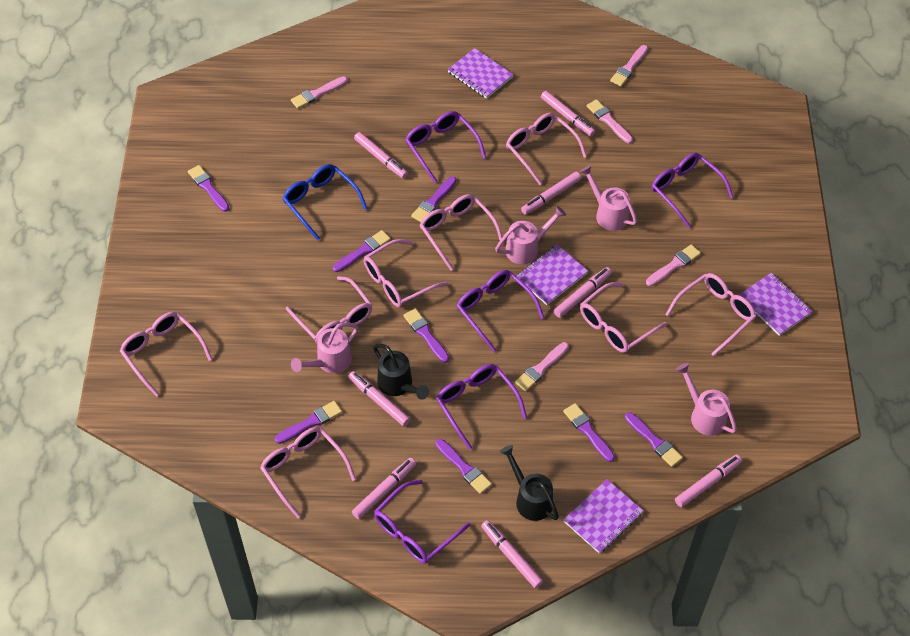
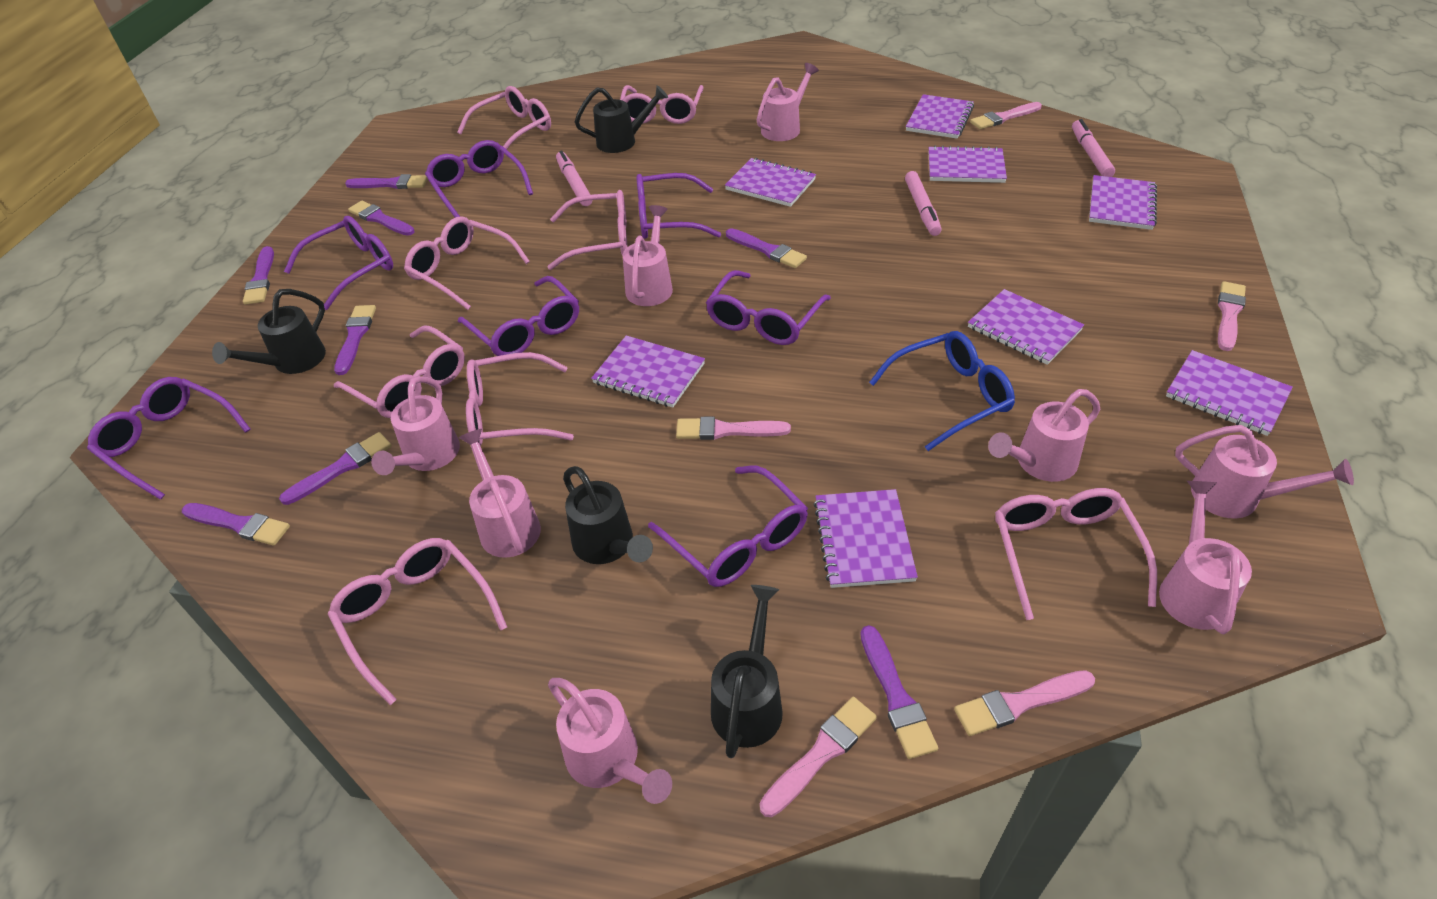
black watering can: [373,344,429,400] [500,445,559,521] = 2 -> [212,289,326,374] [563,466,653,564] [575,85,668,153] [711,585,783,758] = 4
pink marker: [348,371,410,426] [352,458,416,519] [354,132,408,179] [481,520,543,588] [521,172,581,215] [541,91,595,136] [554,267,612,318] [675,455,742,507] = 8 -> [556,150,592,206] [905,171,941,236] [1072,119,1115,177] = 3
pink watering can: [291,323,358,373] [495,206,566,264] [580,165,637,231] [676,363,737,436] = 4 -> [371,376,460,475] [459,429,541,558] [548,678,672,804] [623,205,673,306] [757,63,819,141] [988,389,1100,482] [1159,481,1252,634] [1175,425,1354,519] = 8
purple glasses: [374,480,471,564] [405,111,486,183] [436,364,527,450] [457,270,544,352] [652,153,733,228] = 5 -> [87,377,251,500] [284,216,393,310] [425,140,533,217] [458,276,579,356] [637,173,721,239] [648,466,808,587] [706,270,831,345] = 7
purple notebook: [448,48,514,99] [516,245,588,305] [563,479,643,554] [739,273,813,336] = 4 -> [591,335,705,408] [725,158,816,207] [813,489,918,588] [906,94,974,139] [929,145,1007,183] [968,289,1084,365] [1089,175,1157,230] [1166,350,1293,436] = 8

